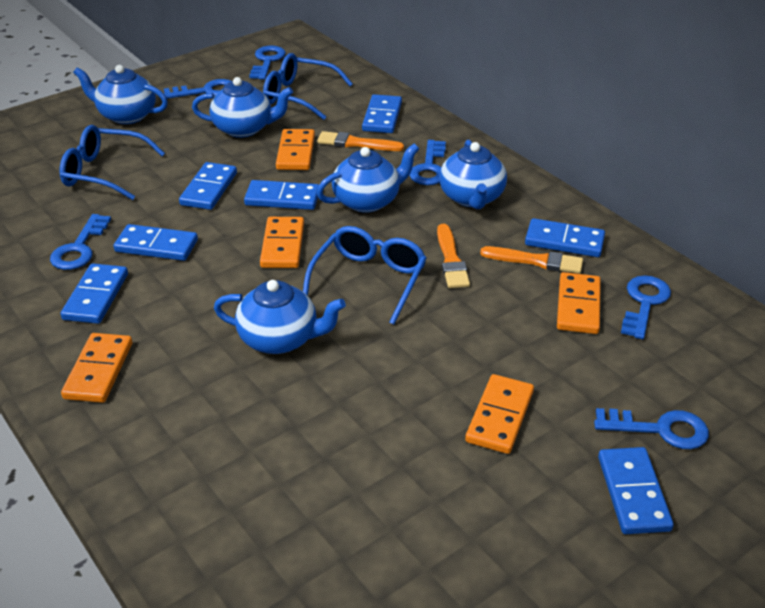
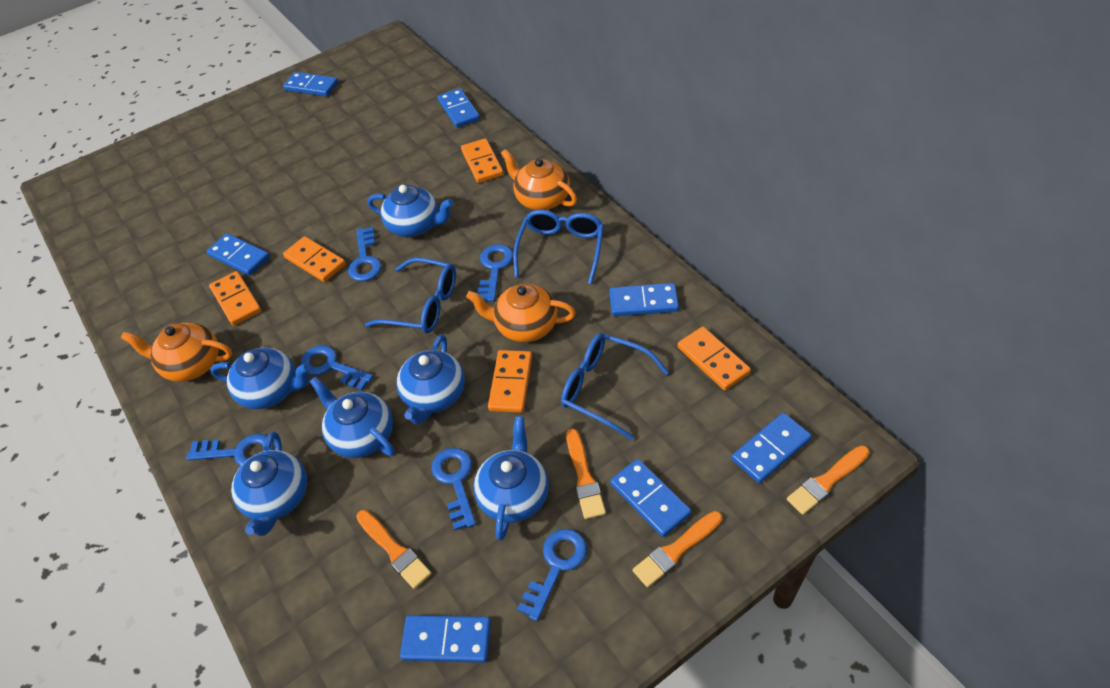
blue teapot: [73,65,168,124] [192,77,293,138] [214,280,346,354] [317,143,419,213] [439,140,507,209] = 5 -> [210,348,310,409] [231,432,307,536] [309,376,395,458] [368,185,453,237] [396,334,465,425] [474,416,549,541] = 6
orange brush: [317,131,404,151] [437,224,470,288] [480,246,583,273] = 3 -> [356,510,431,589] [566,428,606,519] [633,511,722,587] [787,445,870,515] = 4
orange teapot: none = 0 -> [121,322,232,382] [466,284,576,342] [501,149,577,210] = 3

